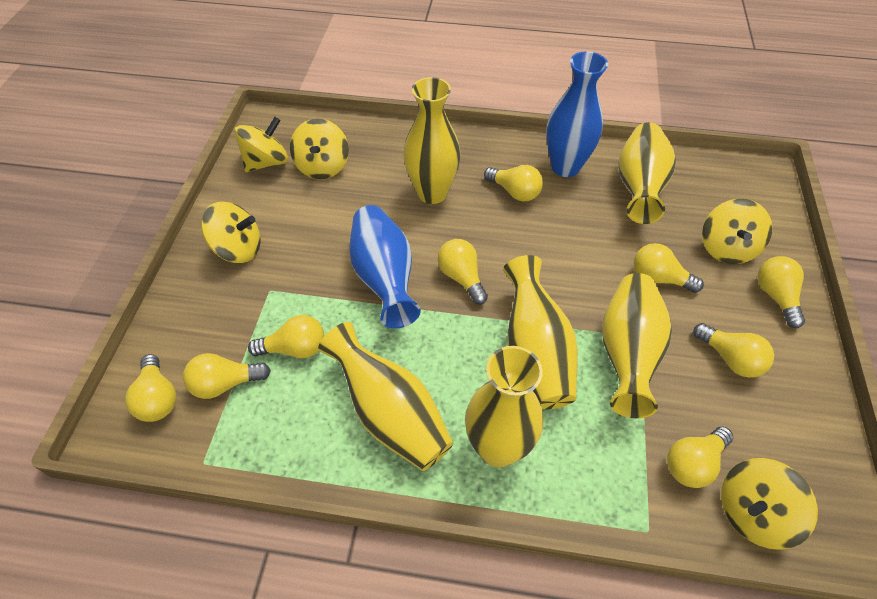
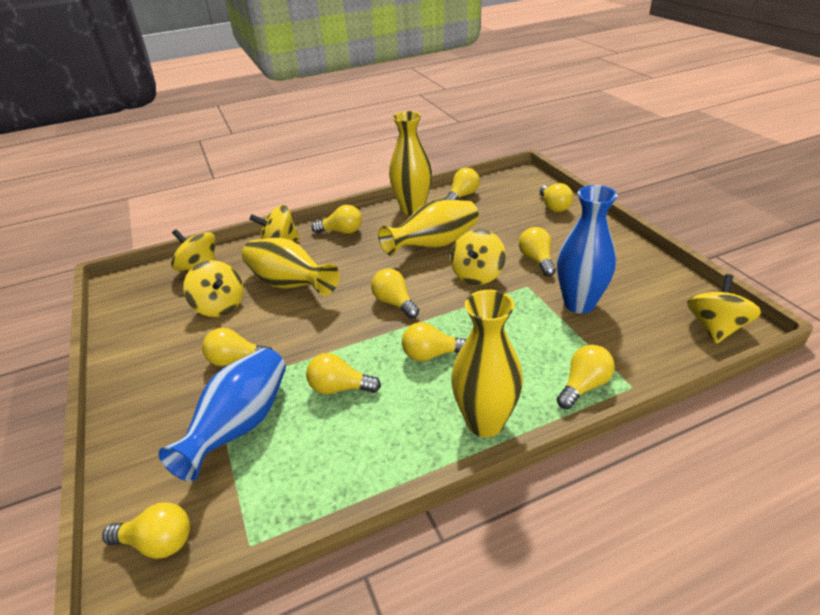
yellow light bulb: [125,354,176,422] [183,353,271,399] [248,315,324,358] [438,239,488,304] [484,165,543,202] [633,243,704,293] [667,427,733,488] [693,323,774,377] [757,256,805,328] = 9 -> [102,502,190,559] [202,328,273,366] [306,353,381,394] [312,205,362,234] [371,268,419,319] [402,322,467,361] [445,168,480,200] [519,227,556,276] [540,183,573,212] [557,345,615,409] = 10
yellow vase: [318,322,453,471] [403,77,461,204] [465,346,543,468] [503,255,577,409] [602,273,672,418] [618,122,676,224] = 6 -> [242,238,339,296] [378,199,479,256] [389,111,432,215] [451,290,523,437] = 4

